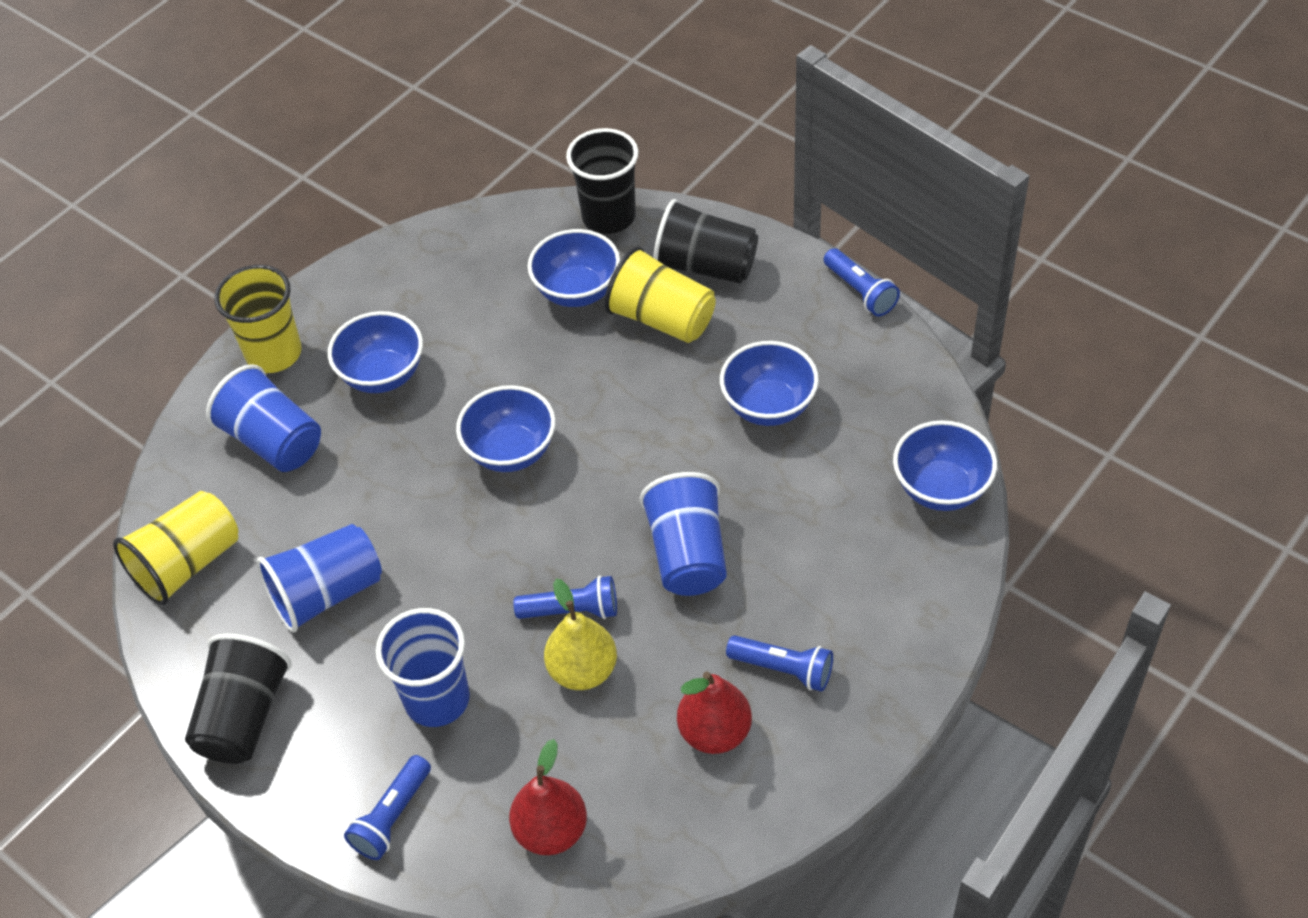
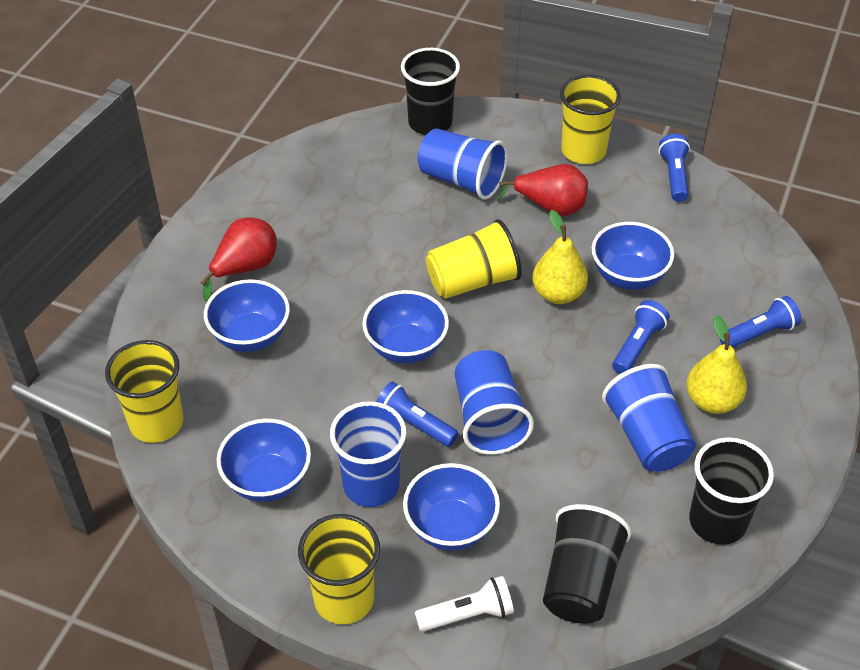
white flashlight: none = 0 -> [415,576,514,632] = 1
yellow cup: [113,491,238,605] [214,265,302,373] [604,246,716,343] = 3 -> [105,340,184,443] [298,514,380,624] [426,219,522,299] [560,75,621,164] = 4
yellow pear: [544,579,617,690] = 1 -> [532,210,588,304] [686,315,747,414] = 2

